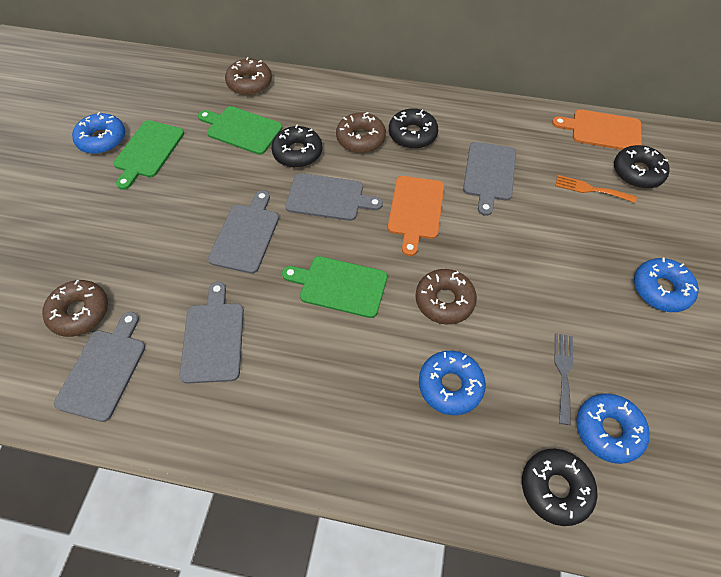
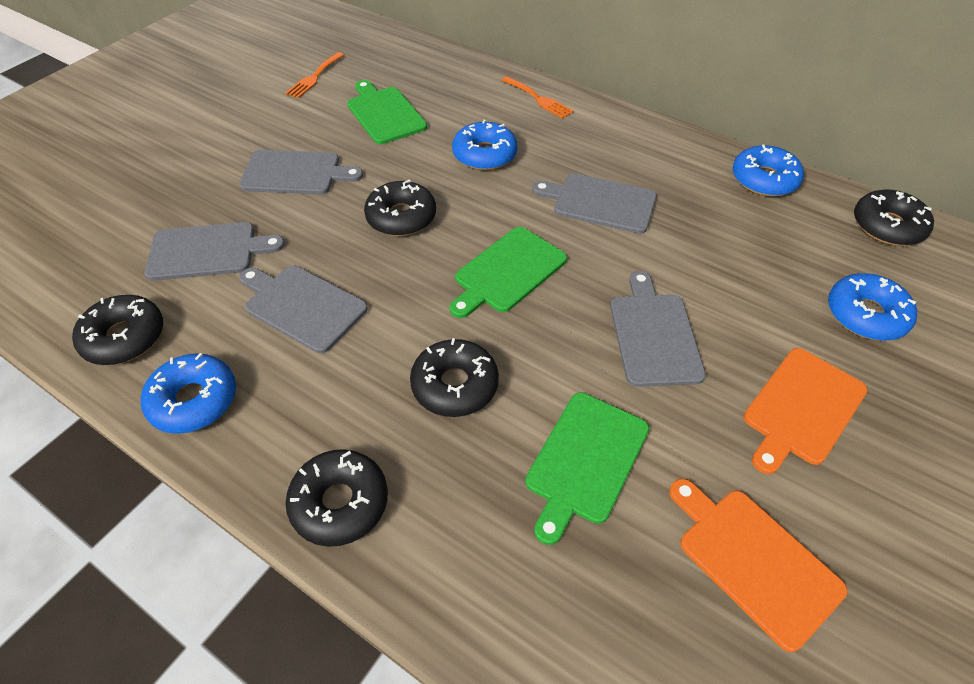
black donut: [271,125,322,168] [389,108,438,149] [522,449,597,526] [614,145,670,189] = 4 -> [72,295,163,365] [285,449,388,547] [364,180,436,236] [410,338,499,417] [854,190,934,246] = 5
brown donut: [42,280,108,337] [225,57,272,95] [336,112,386,153] [415,269,477,324] = 4 -> none = 0
grey fork: [555,333,573,425] = 1 -> none = 0
orange fork: [555,175,637,203] = 1 -> [285,52,344,98] [502,76,574,119] = 2

